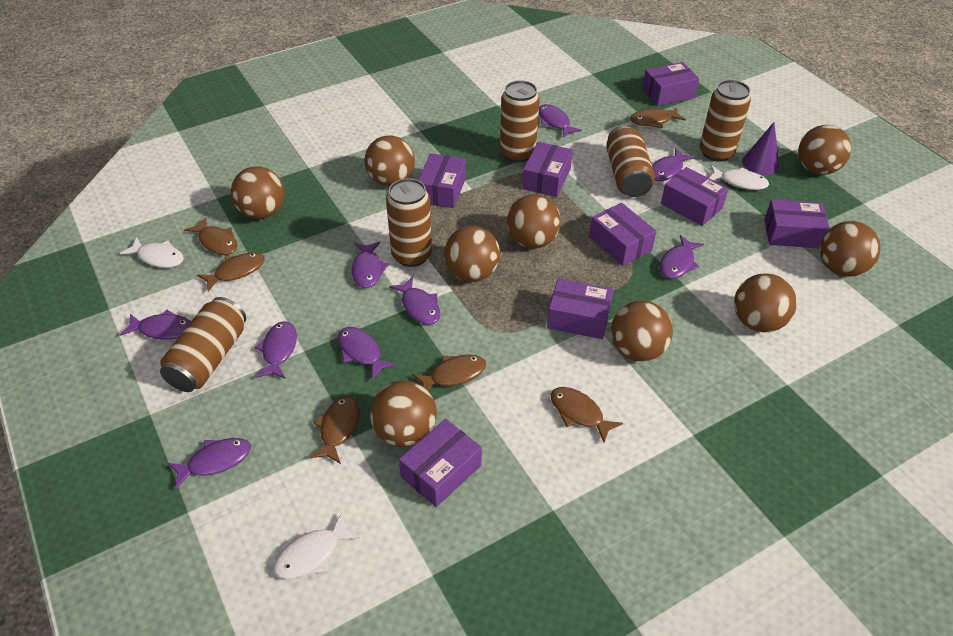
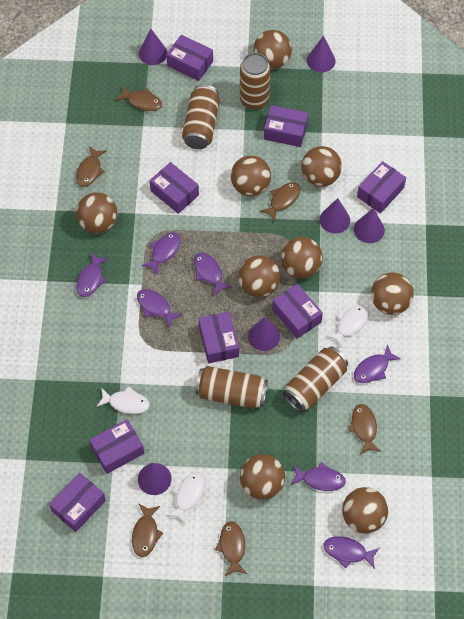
brown can: [160,297,246,392] [386,178,432,267] [500,80,540,162] [606,125,655,197] [700,80,751,162] = 5 -> [182,84,220,149] [195,366,268,409] [240,53,271,110] [283,347,348,412] = 4
purple cone: [742,122,779,175] = 1 -> [138,463,172,495] [139,29,167,65] [248,317,280,351] [307,36,335,73] [320,198,350,234] [354,208,385,243] = 6
purple fish: [120,310,191,340] [168,438,251,489] [255,321,297,379] [338,327,397,380] [352,242,389,288] [389,276,440,325] [539,104,582,138] [652,148,695,181] [660,235,704,279] = 9 -> [76,253,109,297] [137,289,183,328] [141,232,181,275] [194,253,232,296] [291,462,346,491] [324,536,379,569] [354,344,401,383] = 7

